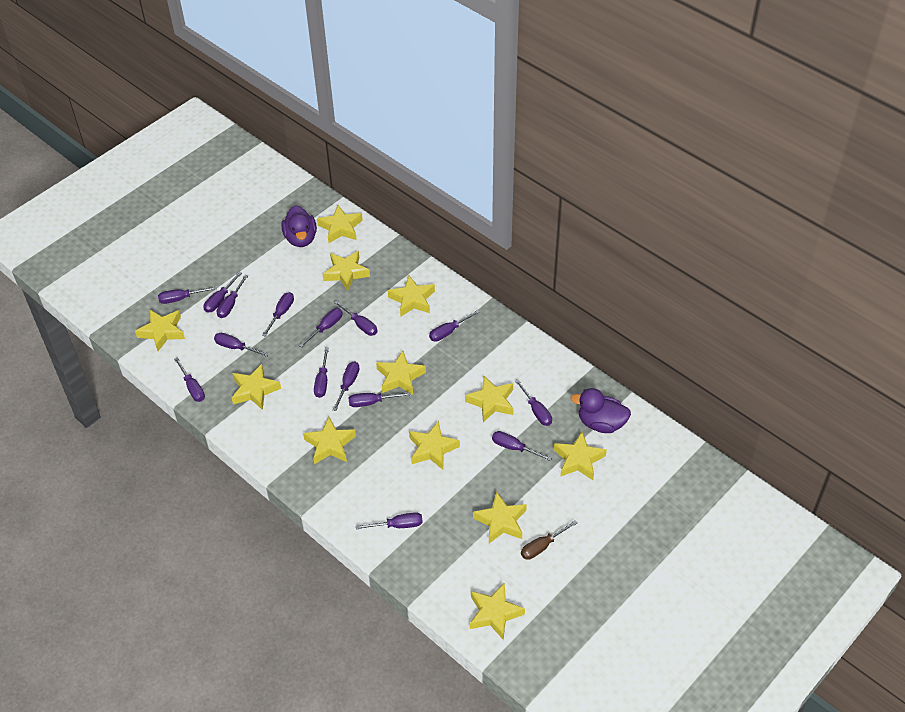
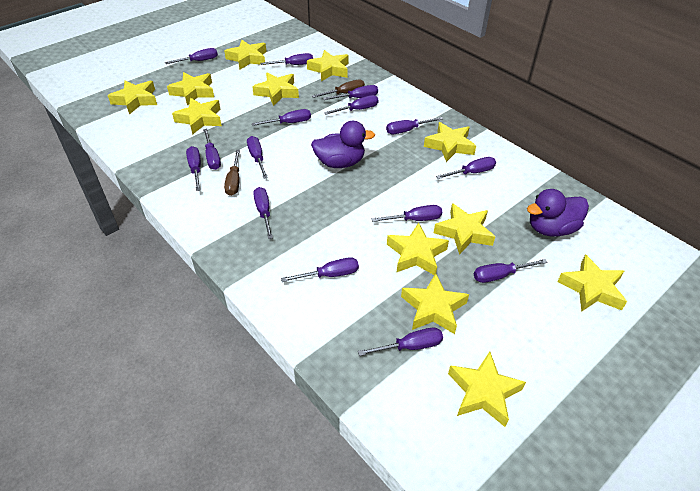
brown screwdriver: [521,520,577,560] = 1 -> [224,150,240,196] [312,80,365,98] = 2

